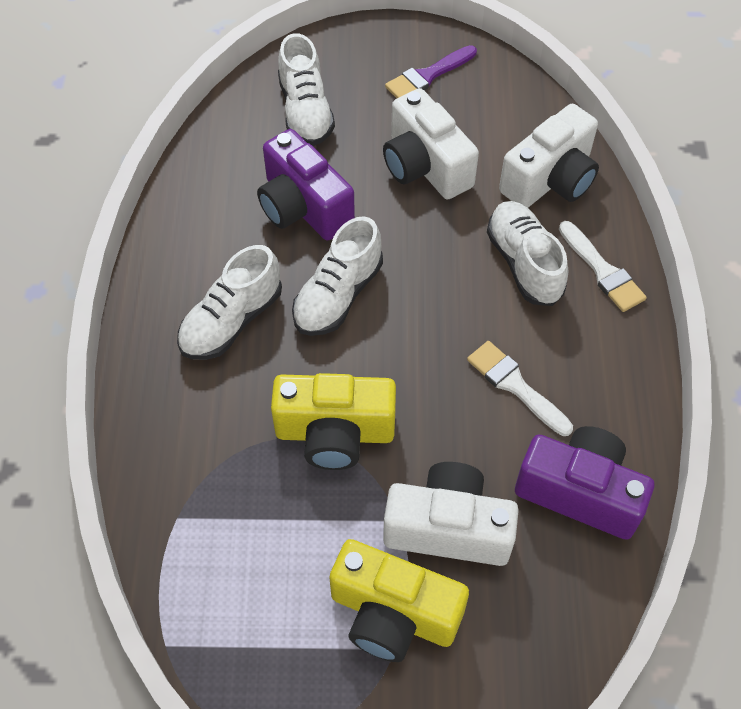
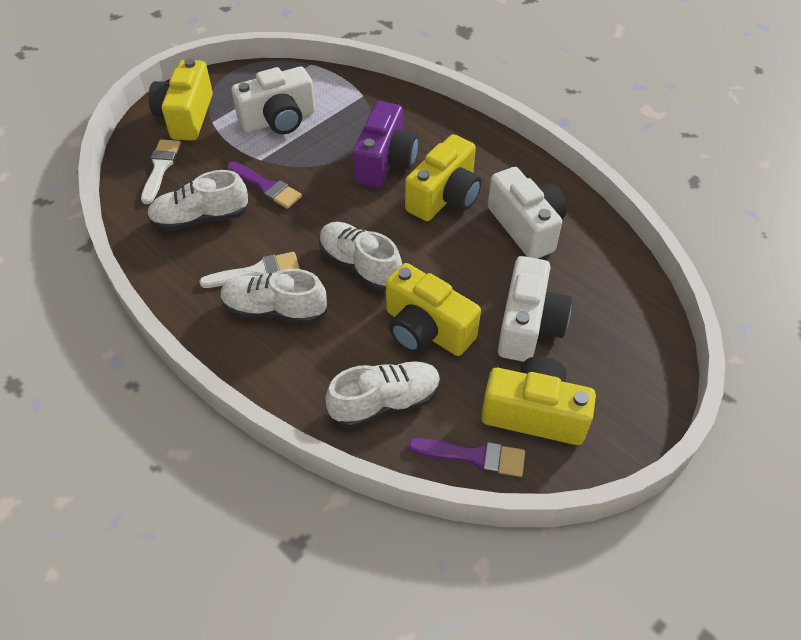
purple brush: [385,45,477,98] = 1 -> [227,162,302,209] [408,438,525,477] = 2
purple camera: [257,129,355,241] [515,426,654,540] = 2 -> [353,101,418,188] = 1
yellow camera: [271,373,396,470] [329,539,469,662] = 2 -> [149,58,213,141] [386,263,481,356] [405,134,482,221] [481,356,596,445] = 4

